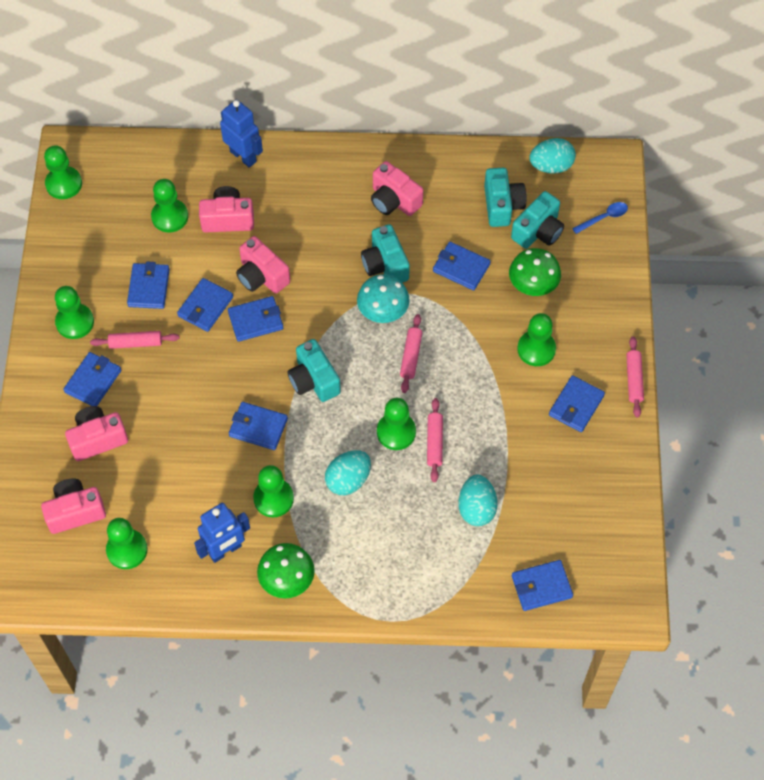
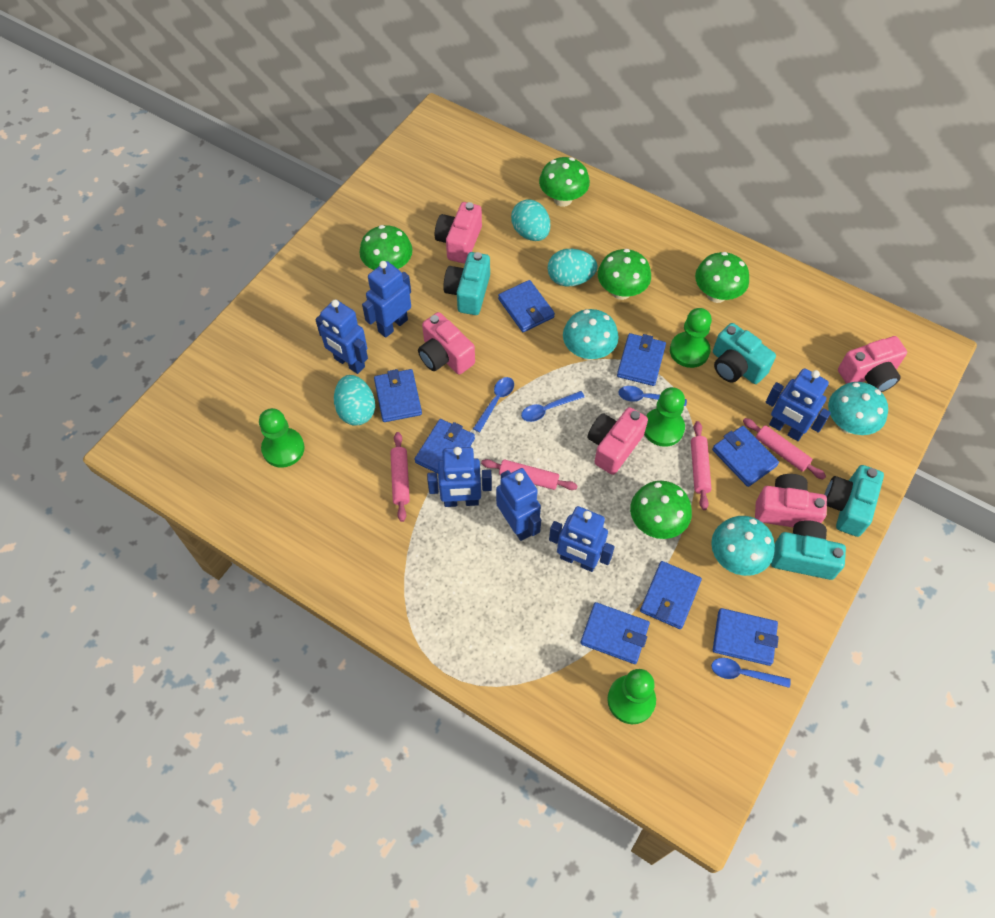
blue robot: [194,503,250,563] [220,100,263,168] = 2 -> [315,299,368,374] [362,261,411,338] [427,447,492,507] [496,468,541,541] [549,506,615,572] [766,368,831,441] = 6
blue spoon: [572,202,628,234] = 1 -> [473,377,514,432] [521,391,585,422] [618,386,687,406] [711,658,791,688] = 4
green mushroom: [257,543,315,598] [509,248,561,296] = 2 -> [359,225,413,270] [539,157,590,207] [598,249,651,300] [630,481,692,539] [695,252,749,303] = 5
green pawn: [44,145,82,199] [55,286,94,339] [106,518,148,569] [151,179,188,233] [253,465,294,517] [377,398,416,450] [517,313,556,366] = 7 -> [259,408,304,467] [607,669,656,724] [644,387,685,447] [670,308,712,368] = 4
turquoise mushroom: [357,274,410,323] = 1 -> [563,309,619,360] [711,516,775,576] [828,382,888,435] = 3

